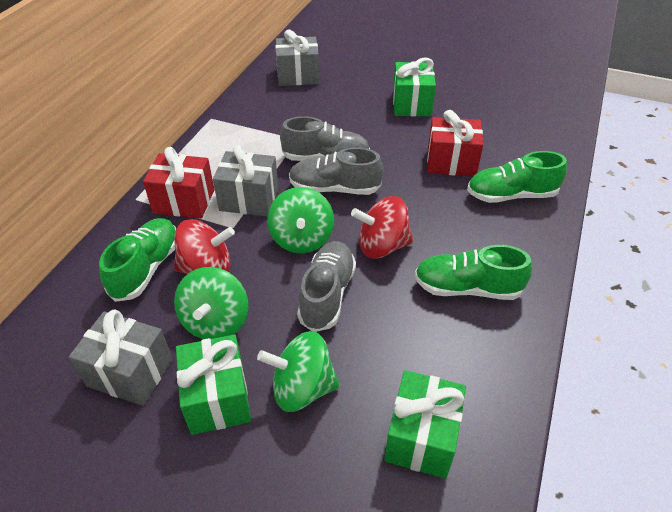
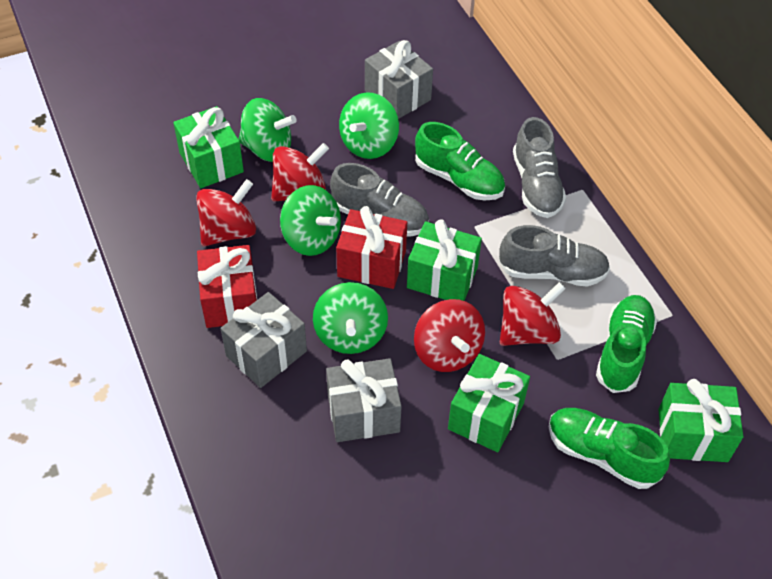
green gift: [176,335,251,435] [384,370,466,478] [393,58,436,116] = 3 -> [173,106,244,188] [407,219,482,301] [448,354,530,452] [658,379,743,462] = 4
green spinning top: [174,267,248,339] [257,331,340,412] [267,187,334,254] = 3 -> [238,98,297,162] [280,185,341,256] [313,282,388,354] [339,92,399,159] = 4
red spinning top: [174,219,235,274] [351,196,413,259] = 2 -> [196,179,256,246] [271,143,329,202] [414,299,485,372] [500,282,566,346] = 4

